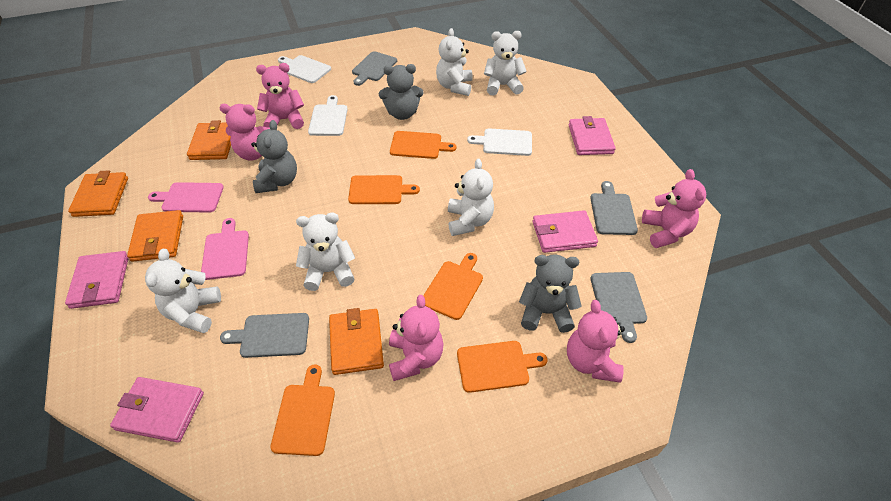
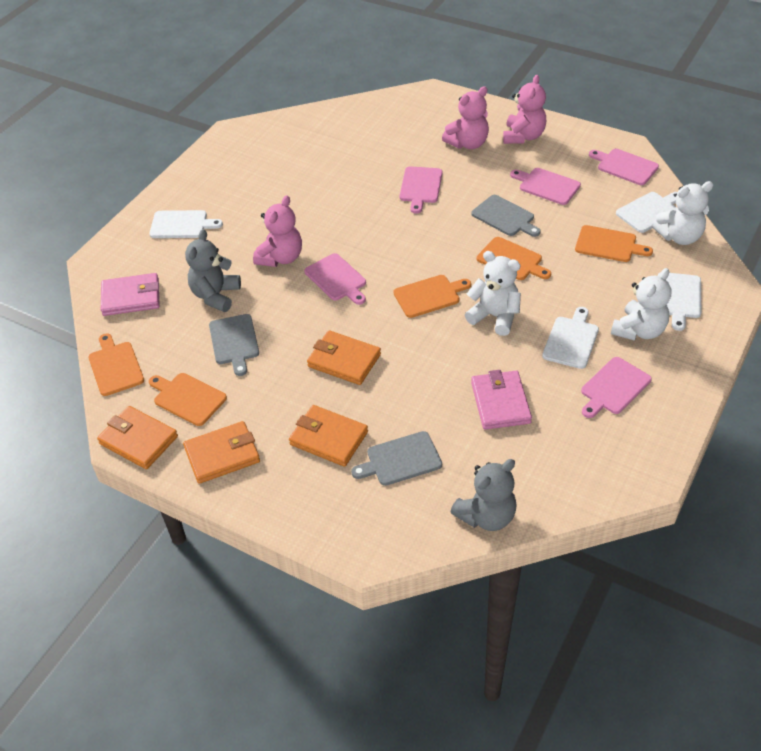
grey cutting board: [220,313,309,358] [352,51,397,86] [590,181,638,235] [590,272,647,343] = 4 -> [209,314,259,376] [351,431,442,486] [471,195,541,237] = 3
grey teddy bear: [251,120,297,193] [379,64,423,120] [519,254,582,333] = 3 -> [185,229,241,312] [450,459,516,531] = 2
pink cutting board: [148,182,224,213] [201,218,249,280] = 2 -> [304,253,366,305] [399,166,442,214] [510,168,581,205] [581,357,652,418] [589,149,659,185] = 5
pink teddy bear: [219,104,270,161] [256,63,304,129] [389,295,444,381] [567,300,625,383] [642,169,706,248] = 5 -> [253,195,302,267] [442,86,489,149] [503,75,546,144] = 3
pink wallet: [65,251,129,309] [110,377,204,443] [533,210,598,253] [569,116,616,155] = 4 -> [101,273,160,316] [471,370,532,430] = 2
white cutting board: [278,55,331,83] [308,95,348,136] [467,129,532,156] = 3 -> [149,210,223,238] [542,307,599,369] [616,192,678,233] [658,272,701,331] = 4
white teddy bear: [145,249,221,333] [296,213,355,291] [436,28,473,96] [448,159,494,236] [484,31,527,96] = 5 -> [465,251,521,336] [611,268,671,341] [652,181,713,245] = 3

